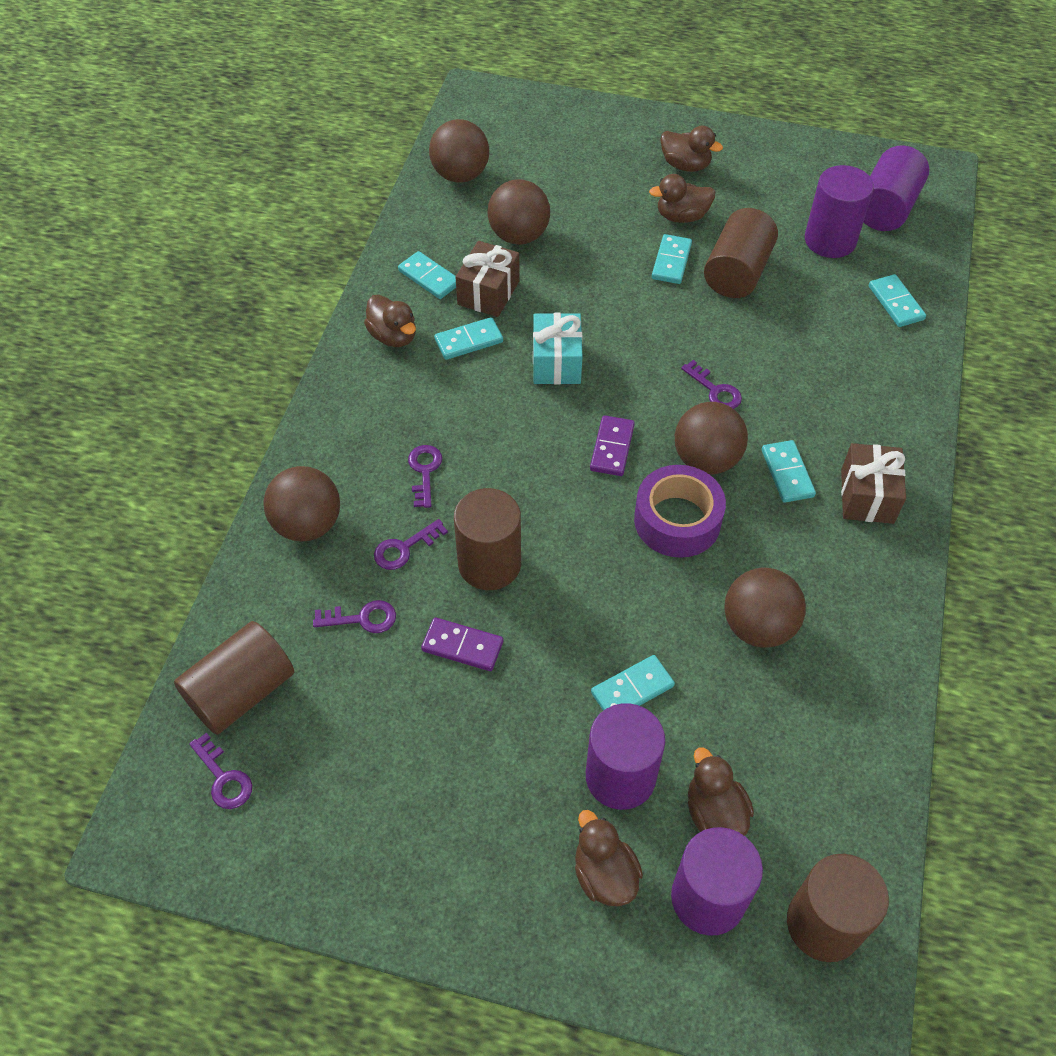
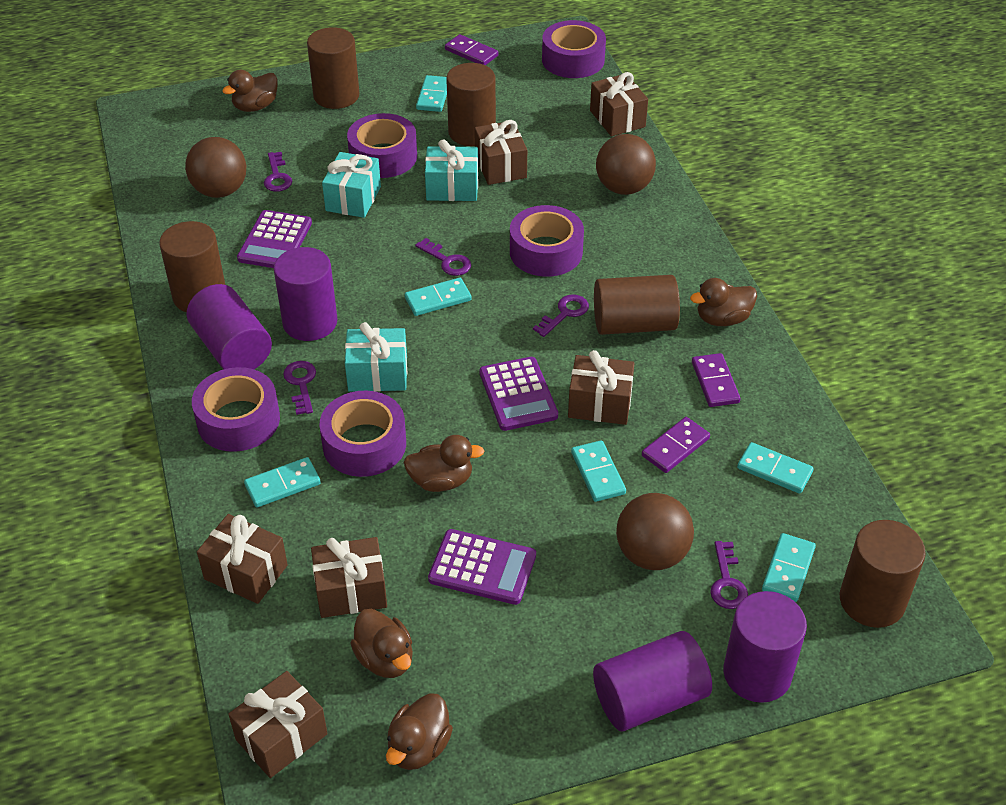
brown ball: [263,466,340,541] [429,119,489,183] [487,179,550,245] [675,402,748,474] [724,568,806,648] = 5 -> [185,137,246,198] [596,134,656,195] [616,493,694,570] = 3
brown cylinder: [174,621,294,735] [454,488,521,590] [704,208,778,298] [787,854,889,962] = 4 -> [159,221,225,312] [307,27,359,109] [446,63,496,146] [594,275,680,335] [840,520,926,628] = 5
brown gift: [455,241,520,317] [841,443,906,524] = 2 -> [197,514,288,604] [228,671,328,778] [311,537,387,618] [474,120,527,185] [568,350,635,425] [590,72,648,136] = 6
purple calculator: none = 0 -> [237,210,312,268] [428,529,536,605] [479,357,558,431] = 3
purple domino: [421,617,503,671] [590,415,635,476] = 2 -> [445,34,499,65] [642,417,710,473] [692,353,741,407] = 3
purple tape: [634,465,726,558] = 1 -> [192,367,280,452] [319,391,406,477] [347,113,417,178] [510,205,584,277] [542,20,606,78] = 5
turquoise gift: [533,313,583,384] = 1 -> [322,152,381,218] [345,322,407,392] [425,140,478,201] = 3

